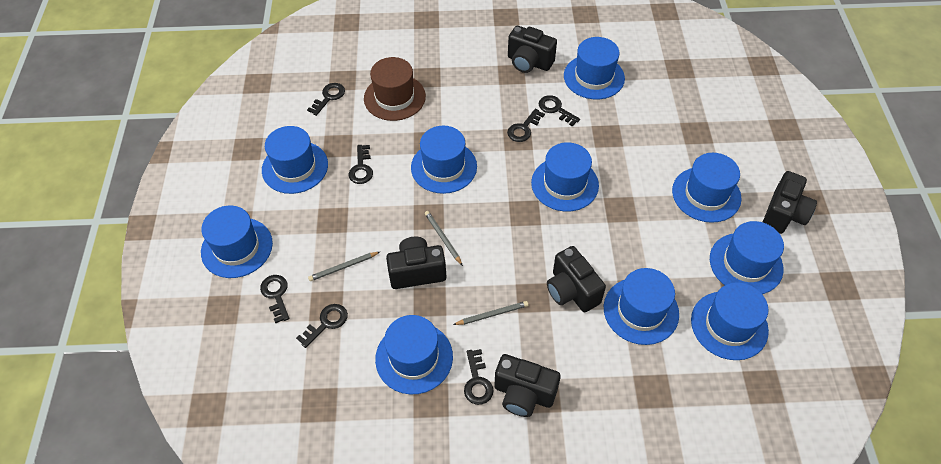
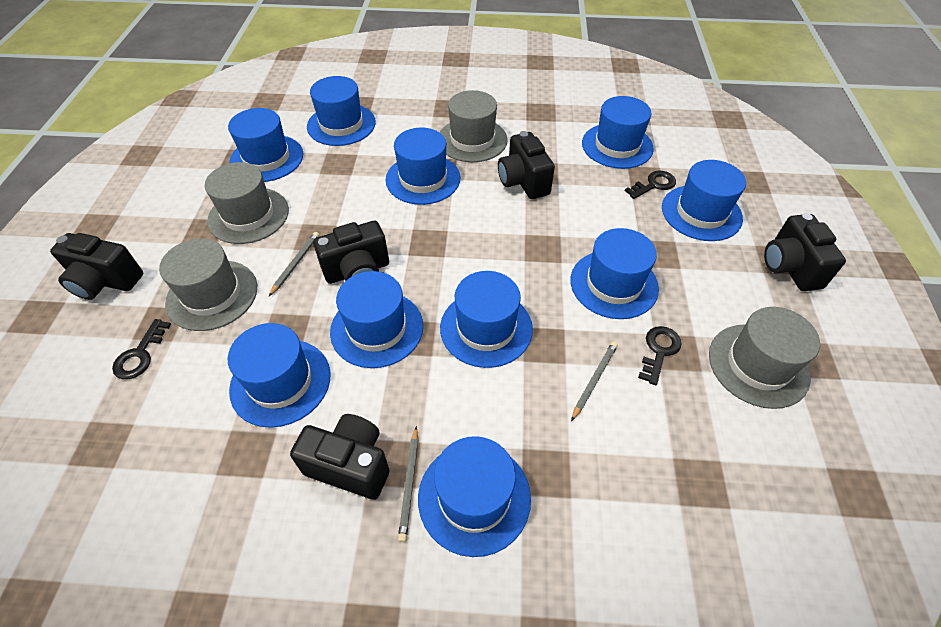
black key: [260,275,289,324] [296,304,348,348] [307,83,345,116] [349,145,373,184] [464,349,493,405] [507,109,545,142] [539,95,580,126] = 7 -> [112,319,171,379] [625,171,676,199] [638,326,682,385] = 3
brown hat: [364,57,426,121] = 1 -> none = 0
grey hat: none = 0 -> [159,239,257,331] [205,162,289,244] [440,90,508,162] [709,307,820,409] = 4

